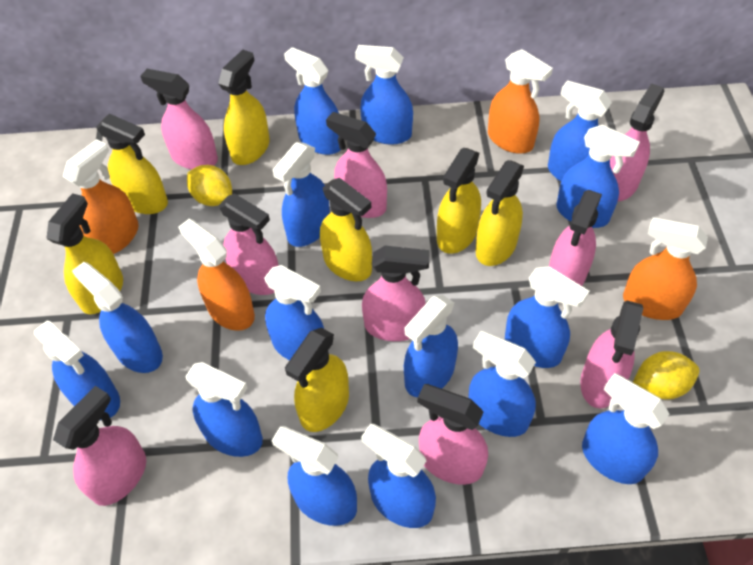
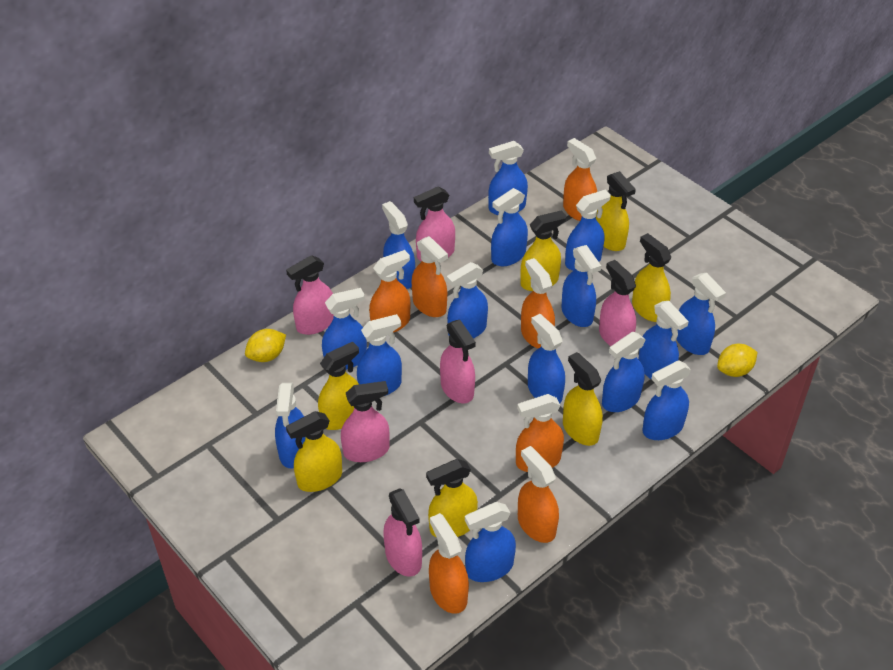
orange spray bottle: [63,139,139,254] [178,219,255,331] [488,49,553,154] [623,217,708,320] = 4 -> [369,250,410,333] [412,236,448,317] [429,513,469,614] [516,394,564,472] [518,446,559,543] [521,258,555,349] [563,138,597,221] = 7
pink spray bottle: [53,386,146,506] [140,69,218,170] [219,193,279,295] [326,112,387,218] [362,246,430,341] [418,384,488,485] [549,190,602,286] [580,300,643,409] [610,83,664,202] = 9 -> [286,255,334,335] [341,381,390,462] [383,488,422,576] [414,186,455,262] [440,320,476,403] [599,260,636,346] = 6

